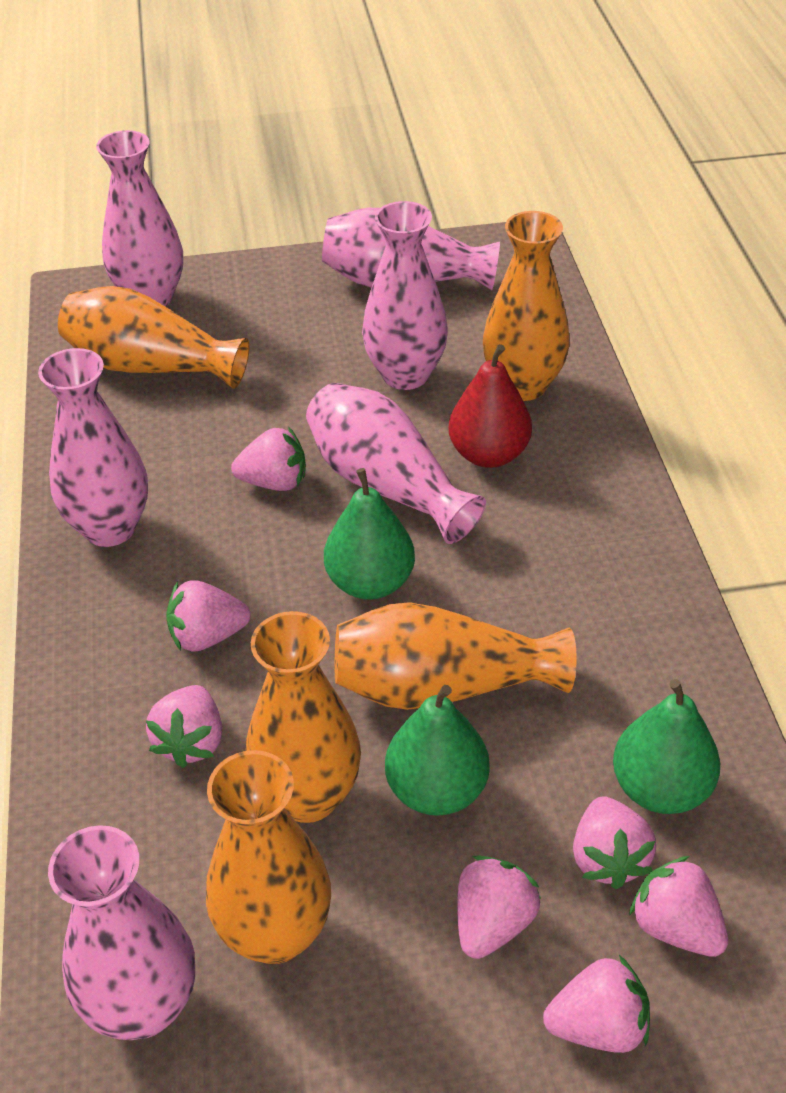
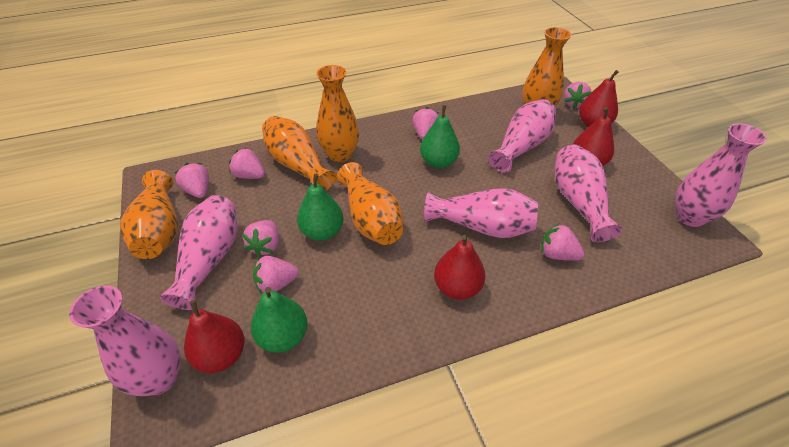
red pear: [448,344,532,468] = 1 -> [184,300,244,373] [434,235,486,300] [573,107,614,166] [579,70,619,127] = 4

